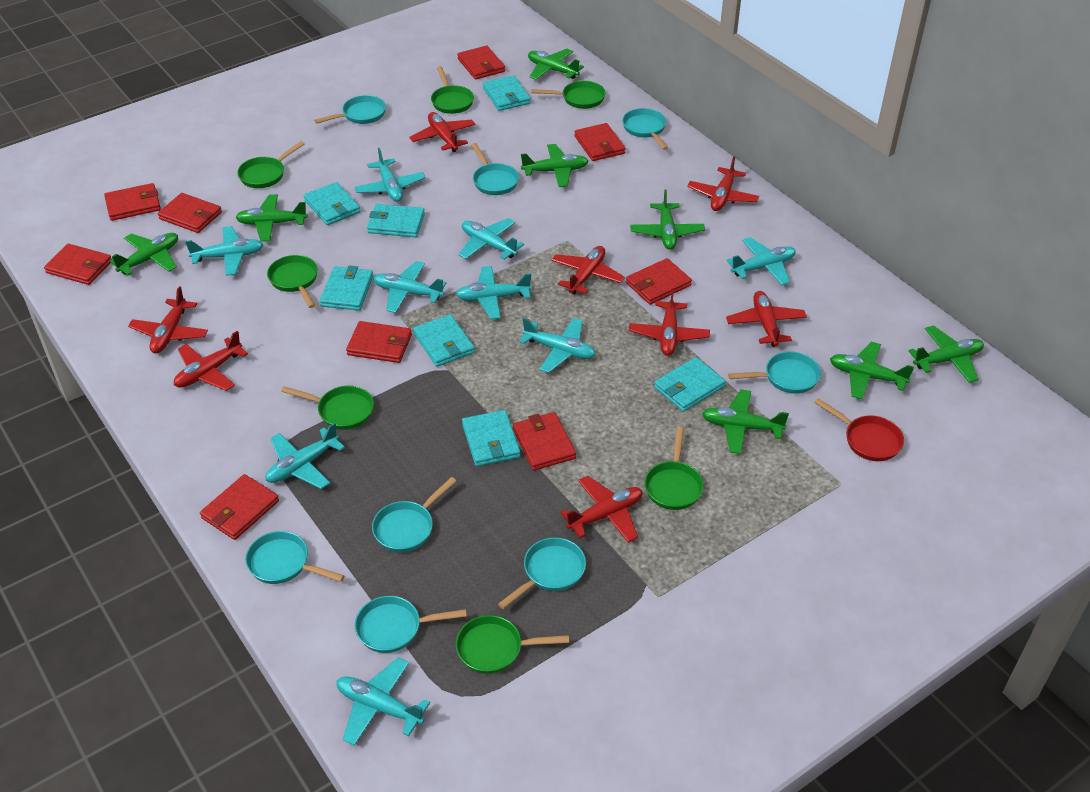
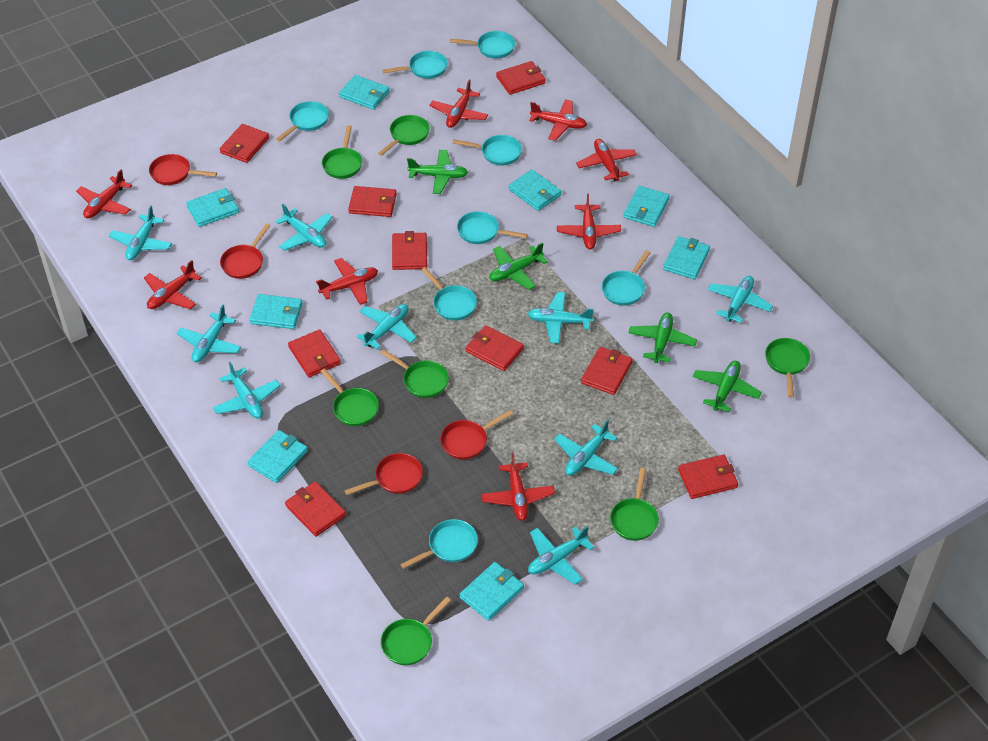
green plane: [110,233,178,275] [236,194,308,242] [521,144,588,187] [528,49,584,80] [630,190,705,250] [702,389,789,454] [830,342,914,399] [909,325,984,383] = 8 -> [407,150,468,194] [489,243,548,290] [629,312,697,363] [693,361,762,412] = 4
red pan: [814,398,904,461] = 1 -> [149,154,217,185] [220,223,271,279] [344,453,423,495] [440,410,513,460] = 4
turquoise wallet: [304,182,361,225] [320,265,373,311] [367,204,425,237] [413,314,475,367] [462,410,521,466] [483,75,531,111] [654,357,726,412] = 7 -> [186,188,239,227] [247,430,308,483] [249,294,303,329] [339,75,390,110] [460,562,524,621] [509,169,562,211] [624,186,670,227] [663,236,710,279] = 8

